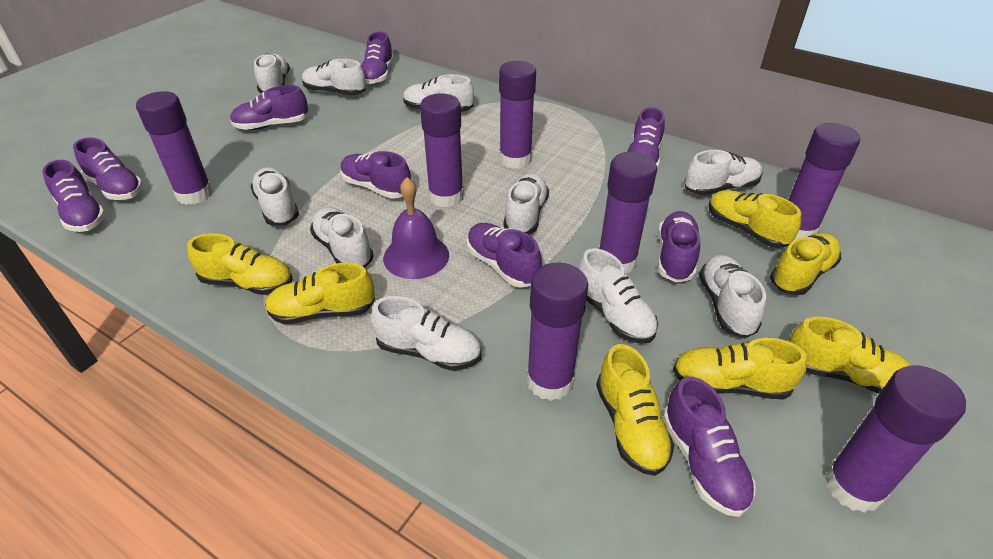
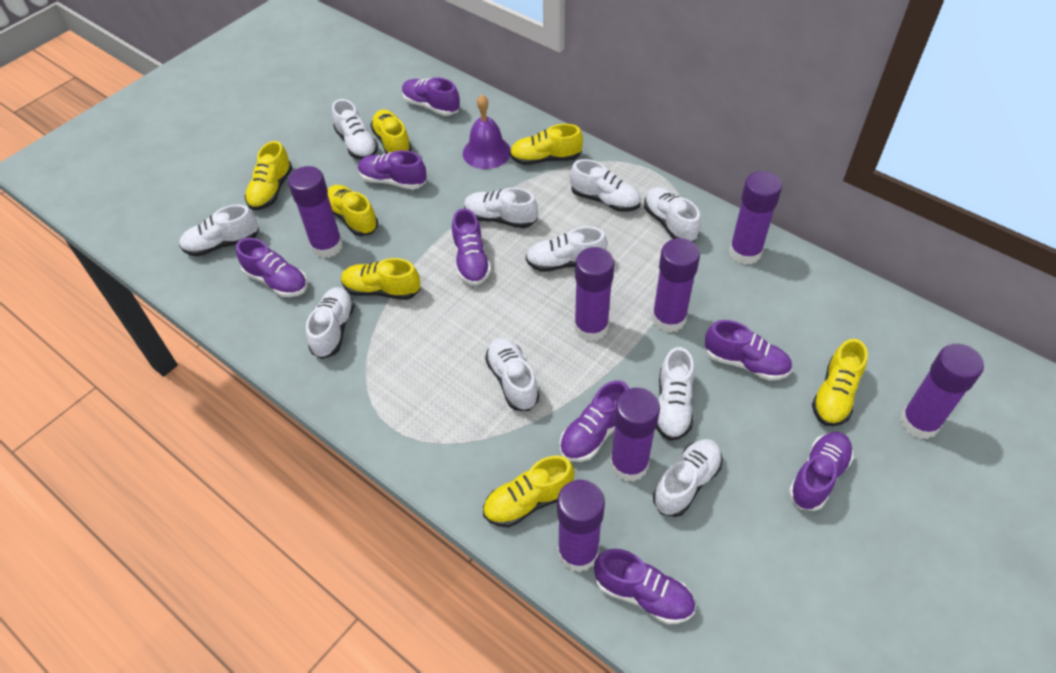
purple shoe: [42,160,106,232] [73,137,143,200] [230,85,309,130] [340,151,411,199] [361,31,394,84] [467,223,542,288] [627,107,665,169] [658,211,700,283] [663,377,756,517] = 9 -> [236,238,307,297] [358,150,427,190] [402,77,460,116] [452,208,491,286] [560,380,629,462] [594,549,695,624] [705,320,792,381] [789,432,854,511] = 8

